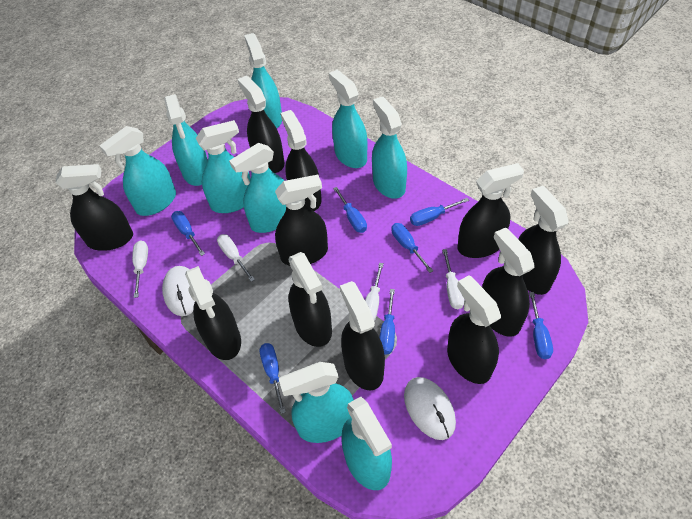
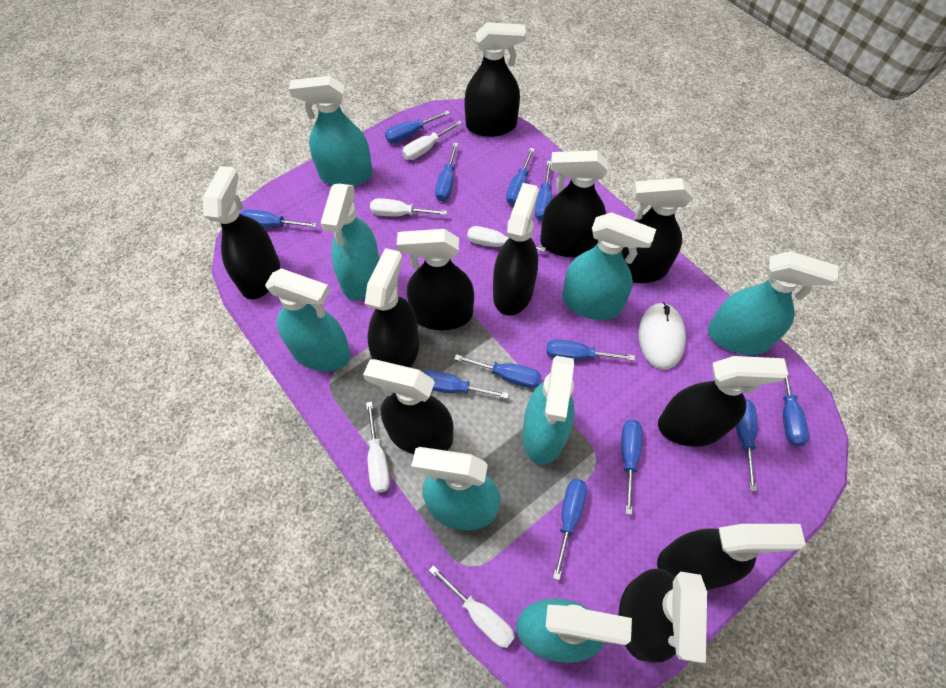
blue screwdriver: [171,211,205,256] [260,343,286,414] [333,187,367,233] [379,289,395,355] [391,223,433,273] [410,198,469,226] [529,292,553,359] = 7 -> [240,209,317,228] [385,111,450,143] [423,370,509,399] [435,143,458,201] [454,354,541,388] [506,148,535,205] [535,161,552,221] [546,339,635,361] [553,479,587,580] [621,420,642,515] [736,399,758,492] [783,360,809,446] = 12
turquoise spray bottle: [99,126,176,216] [164,94,208,186] [196,120,251,213] [229,143,286,233] [244,33,282,129] [279,362,354,443] [329,70,367,168] [341,397,392,490] [372,96,407,199] = 9 -> [265,268,351,371] [289,76,373,186] [321,183,379,300] [411,447,501,530] [516,599,632,663] [522,356,574,465] [562,212,656,320] [708,251,838,355] = 8
white mouse: [162,266,195,316] [404,377,456,440] = 2 -> [638,302,686,370] = 1
white screwdriver: [132,240,148,298] [217,234,255,282] [365,263,384,321] [442,249,464,309] = 4 -> [366,402,390,493] [370,198,447,217] [402,120,462,160] [429,565,515,648] [467,226,546,252] = 5

